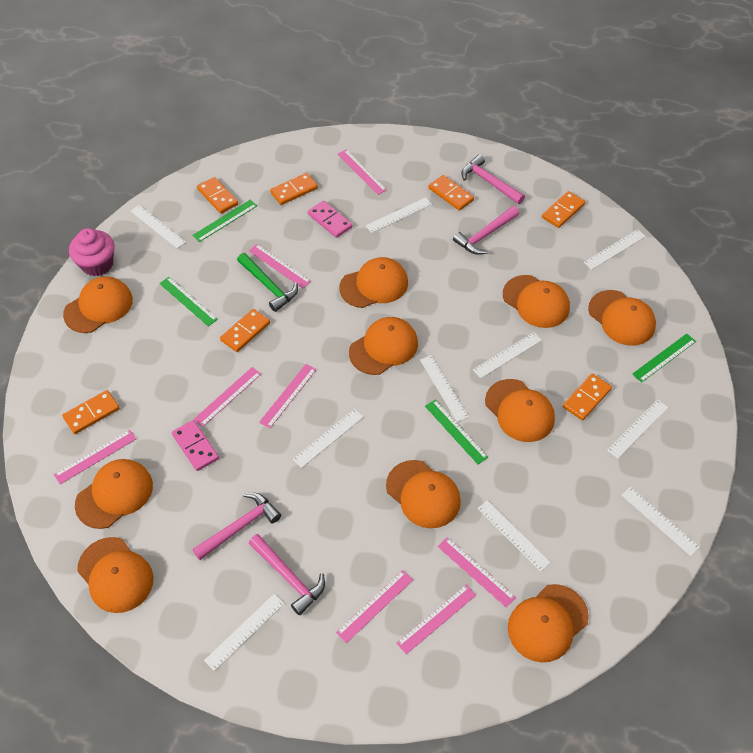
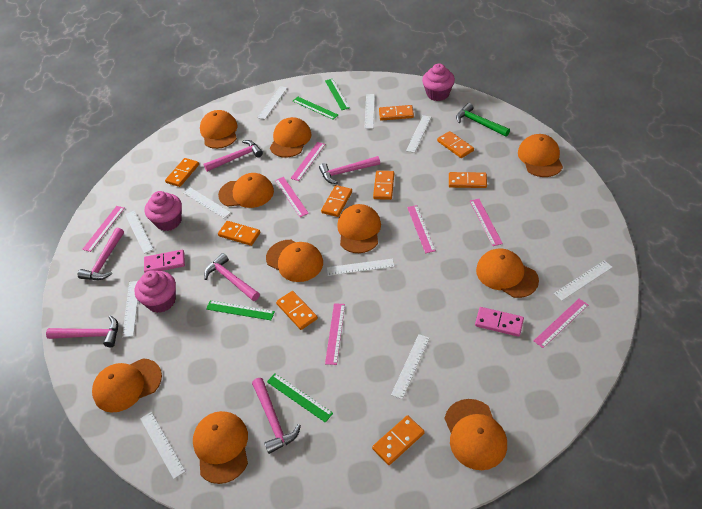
orange domino: [62,390,120,434] [197,177,238,214] [220,309,270,352] [270,173,318,205] [429,175,474,211] [542,191,585,228] [563,374,612,420] = 7 -> [165,158,199,187] [218,221,260,246] [276,291,318,330] [321,185,352,217] [372,415,425,465] [373,171,394,200] [379,105,414,121] [437,131,474,158] [449,172,487,188] = 9
pink cupcake: [69,228,115,276] = 1 -> [135,270,176,313] [145,191,182,231] [422,64,455,101] = 3
pink hammer: [192,493,281,560] [249,534,325,615] [453,206,519,255] [461,154,525,204] = 4 -> [46,316,118,348] [78,228,124,280] [204,140,263,172] [204,253,260,301] [252,378,301,454] [319,156,380,184] = 6
pink ruler: [54,430,136,484] [194,367,261,427] [249,244,311,288] [259,364,317,428] [336,570,413,643] [338,149,387,195] [397,585,476,654] [438,537,516,608] = 8 -> [82,206,124,252] [275,177,309,217] [290,142,325,181] [325,303,345,365] [407,205,436,253] [470,199,503,246] [534,299,588,348] = 7

